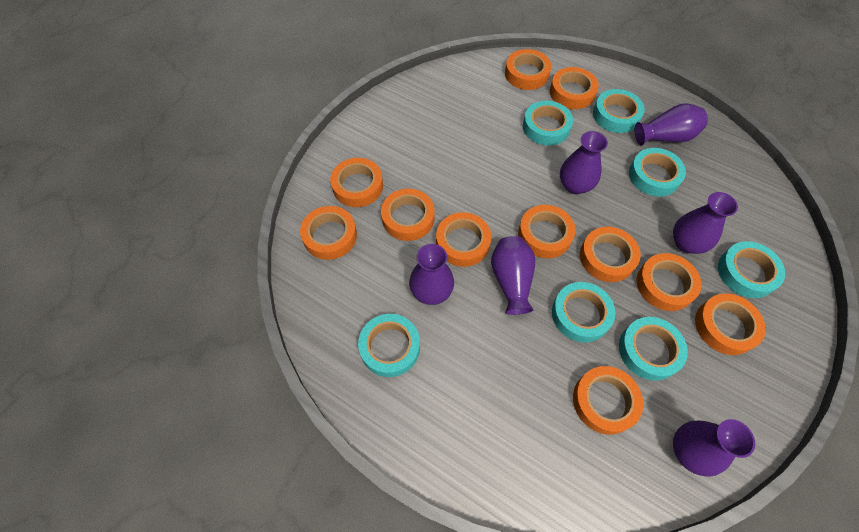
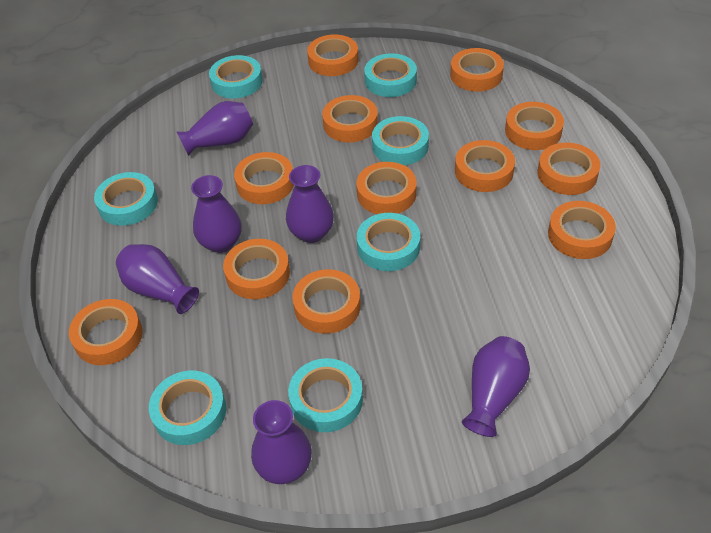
orange tape: [300,206,357,260] [330,158,383,207] [381,189,435,241] [436,212,491,267] [505,49,551,90] [518,205,575,258] [550,67,599,109] [573,366,643,435] [580,227,641,282] [636,253,701,311] [695,294,766,355] = 11 -> [69,299,142,365] [223,239,290,299] [234,152,294,204] [292,269,361,334] [307,34,359,76] [322,95,378,142] [356,162,417,214] [450,48,504,92] [455,140,515,192] [505,102,564,150] [538,142,600,195] [548,201,616,259] = 12

